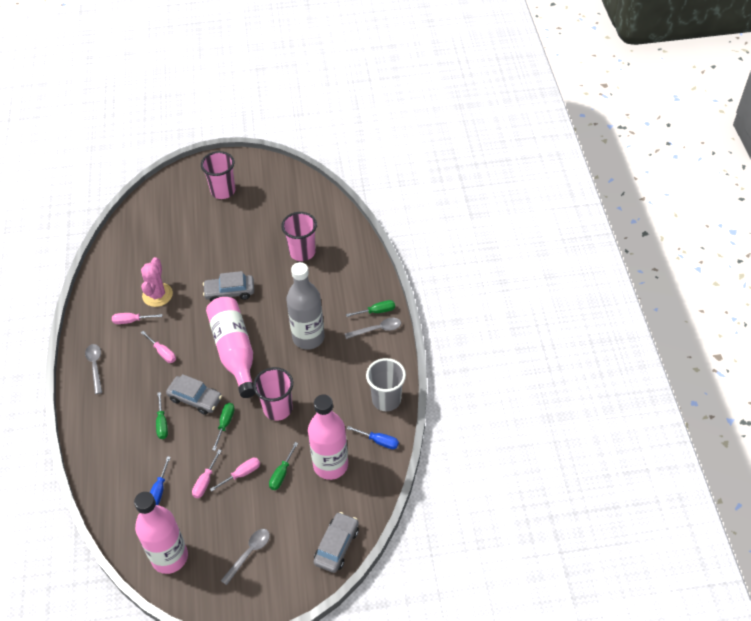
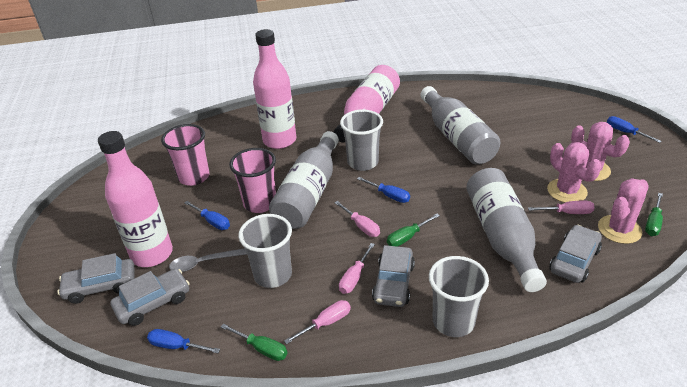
blue screwdriver: [150,456,171,505] [347,426,399,449] = 2 -> [147,329,220,353] [185,201,230,230] [357,177,410,203] [607,116,662,143] = 4
green screwdriver: [156,392,168,439] [212,403,235,451] [269,442,298,490] [346,300,395,317] = 4 -> [221,324,287,361] [387,214,440,247] [645,193,663,236] = 3
grey bottle: [286,262,324,350] = 1 -> [269,131,339,229] [420,86,501,165] [466,168,547,292] = 3
grey car: [166,374,222,415] [203,271,254,302] [314,512,359,573] = 3 -> [57,253,135,304] [110,269,190,326] [372,245,415,307] [549,225,602,283] = 4
grey cup: [366,358,406,411] = 1 -> [239,214,292,288] [340,109,383,171] [429,256,489,337] = 3
grey spoon: [85,344,102,394] [221,529,270,585] [345,318,401,339] = 3 -> [169,248,247,272] = 1
pink cactus: [141,257,173,307] = 1 -> [547,142,602,203] [571,122,630,181] [598,178,649,244] = 3
pink cup: [201,151,235,199] [253,367,293,421] [281,212,317,261] = 3 -> [161,124,210,186] [229,148,276,213] = 2

